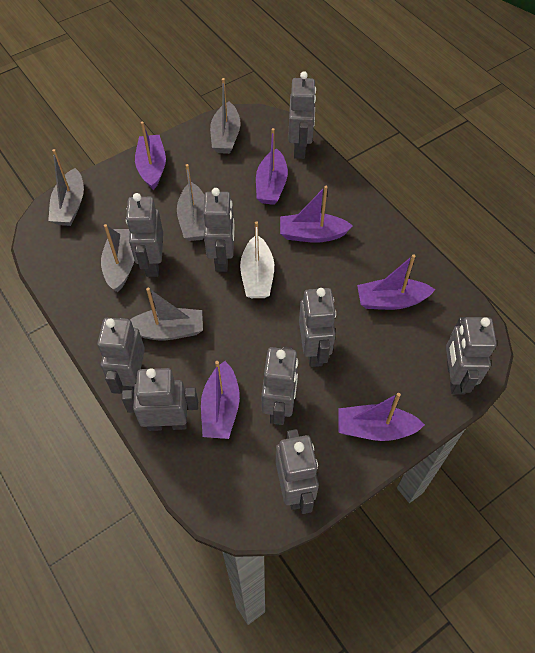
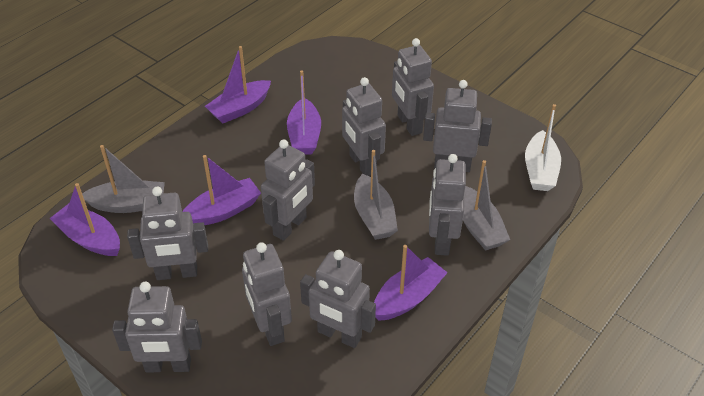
grey boat: [48,149,84,226] [101,224,134,292] [130,288,203,340] [177,164,204,241] [210,78,240,154] = 5 -> [82,145,165,213] [354,150,398,240] [463,160,510,251] = 3
purple boat: [135,121,166,190] [201,361,240,439] [256,128,288,205] [280,186,353,243] [338,393,425,441] [357,254,436,310] = 6 -> [50,183,120,256] [183,155,261,225] [205,46,271,123] [287,70,321,155] [374,245,448,321] = 5

